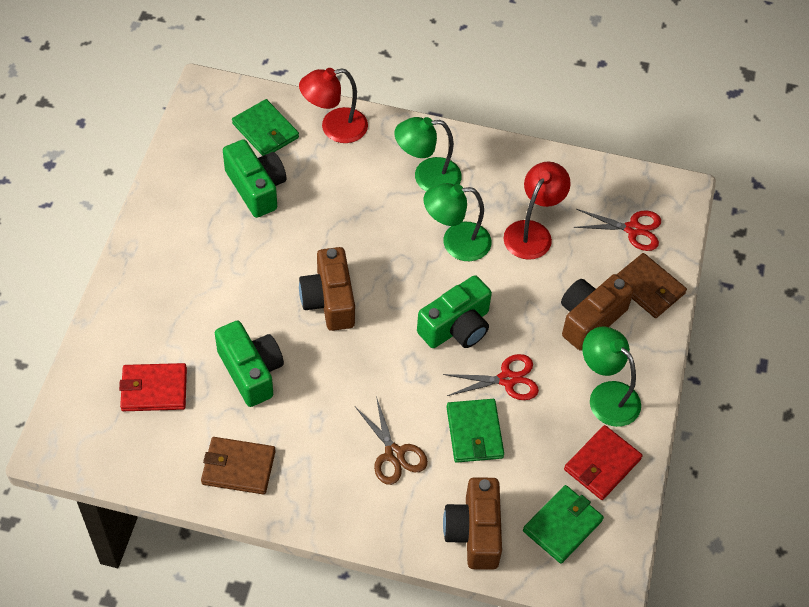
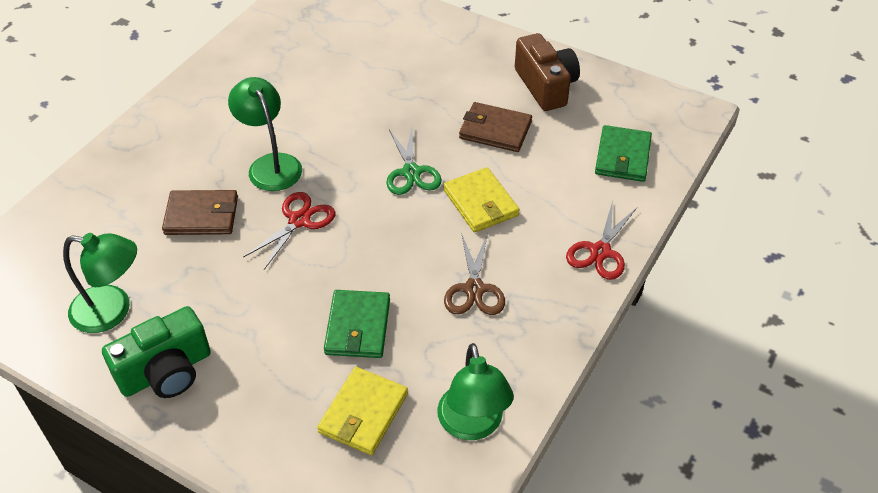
brown camera: [299,247,355,331] [443,477,502,570] [561,274,634,351] = 3 -> [515,33,580,111] = 1
green camera: [215,321,284,407] [223,139,286,218] [417,275,492,348] = 3 -> [102,306,211,398] = 1
green scissors: none = 0 -> [386,128,442,195] = 1
green wallet: [232,99,299,156] [446,399,504,463] [523,485,604,564] = 3 -> [324,290,390,358] [595,125,652,182] = 2
red lamp: [299,68,368,143] [503,162,571,260] = 2 -> none = 0
red wallet: [119,363,187,411] [564,425,643,500] = 2 -> none = 0
yellow wallet: none = 0 -> [317,367,408,455] [443,167,520,232] = 2

